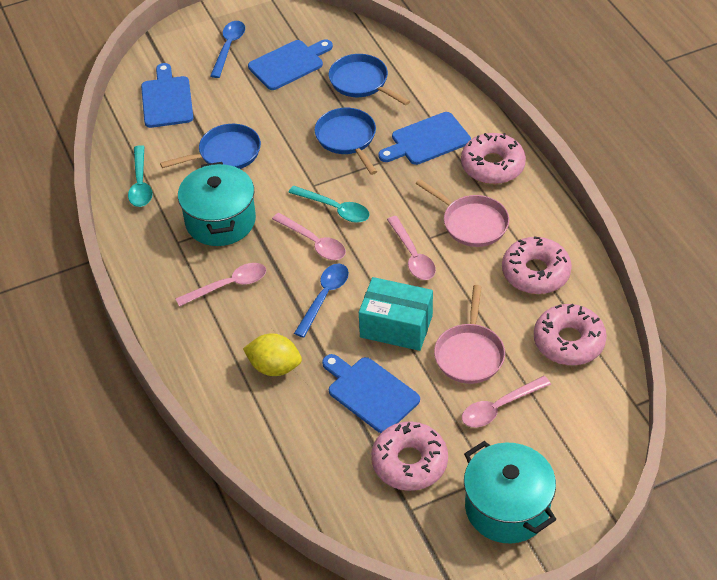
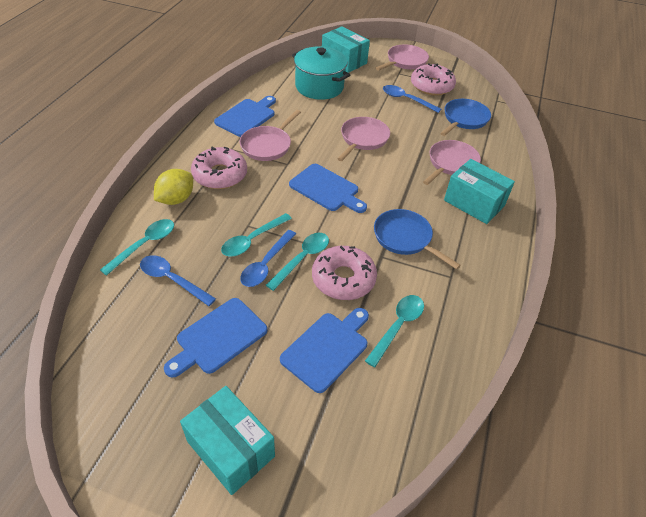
blue pan: [160,124,261,169] [315,108,377,175] [329,54,410,105] = 3 -> [374,209,461,269] [440,99,491,136] = 2
blue spoon: [210,21,245,78] [294,263,349,338] = 2 -> [140,255,216,306] [240,230,296,287] [383,85,441,113] = 3
pink donut: [371,422,448,491] [461,133,526,184] [502,236,572,294] [534,304,607,365] = 4 -> [191,146,247,189] [312,246,377,300] [411,64,456,96] = 3
pink pan: [415,179,509,247] [434,285,505,384] = 2 -> [240,110,301,161] [337,117,390,161] [376,44,429,71] [423,140,481,185] = 4
pink spoon: [175,263,266,307] [272,213,346,260] [387,216,436,280] [462,376,551,427] = 4 -> none = 0
turquoise box: [359,277,433,351] = 1 -> [180,386,275,495] [322,26,370,73] [444,159,515,224] = 3
turquoise pot: [178,162,256,246] [464,441,556,544] = 2 -> [292,46,350,100] = 1
turquoise spoon: [128,145,152,207] [288,186,370,223] = 2 -> [100,219,174,276] [221,213,292,257] [266,233,329,291] [365,295,424,367] = 4

